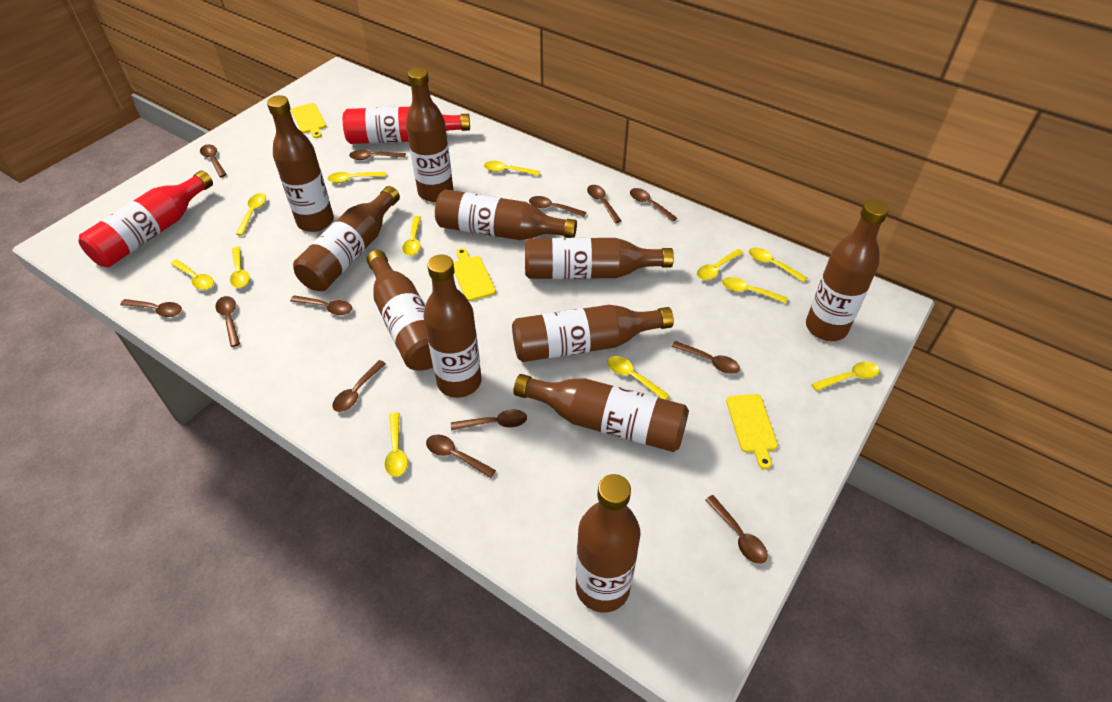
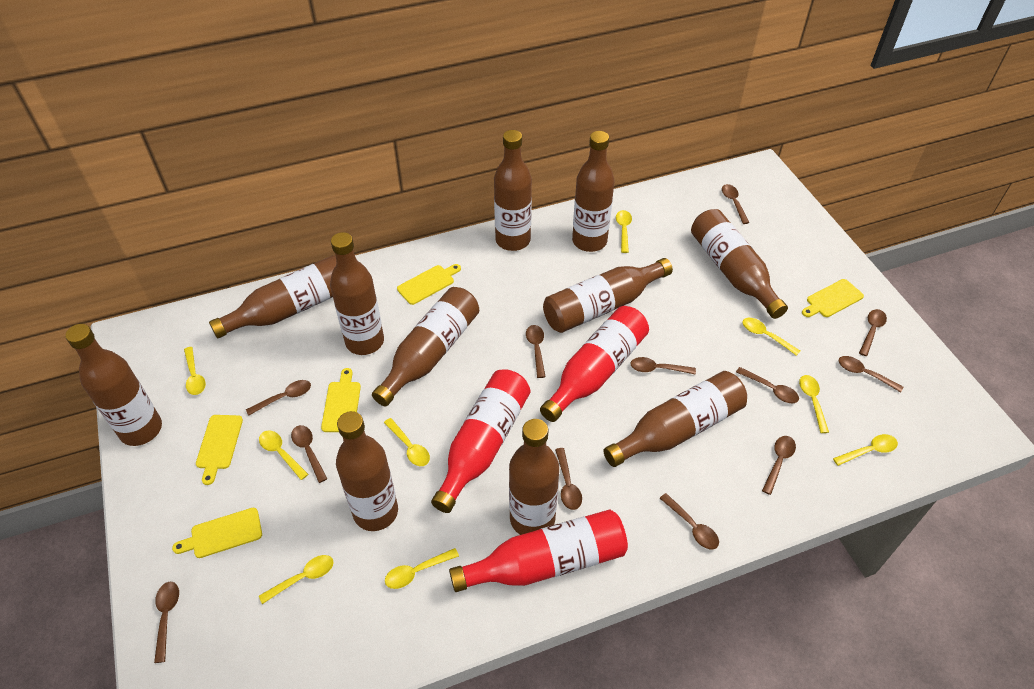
brown spoon: [120,299,182,317] [200,144,227,177] [216,296,240,347] [290,295,352,315] [332,360,386,412] [349,150,406,160] [426,434,496,478] [451,409,527,430] [529,196,586,217] [587,185,621,223] [630,188,677,222] [672,341,740,374] [705,495,768,564] = 13 -> [154,582,179,663] [246,380,311,416] [291,425,327,483] [526,325,546,378] [555,448,582,510] [630,357,696,375] [660,493,719,549] [722,184,750,224] [736,367,799,403] [762,436,796,495] [839,356,903,392] [859,309,887,356] = 12
red bottle: [79,170,213,267] [343,107,470,144] = 2 -> [431,369,530,513] [449,509,628,592] [540,306,649,422] = 3
yellow cutting board: [291,103,326,138] [453,248,496,301] [726,394,778,469] = 3 -> [172,508,262,558] [196,415,243,485] [321,368,361,432] [397,264,461,305] [802,279,864,317] = 5
yellow spoon: [170,259,214,290] [230,247,250,288] [236,193,266,236] [328,172,386,183] [385,413,408,477] [402,216,421,256] [484,161,540,176] [607,356,670,400] [697,249,743,280] [722,277,788,303] [749,247,807,282] [811,362,879,391] = 12 -> [184,347,206,395] [259,430,308,480] [259,555,334,604] [384,418,430,466] [385,548,459,589] [616,210,632,253] [742,318,800,356] [799,375,829,433] [833,434,898,466] = 9

